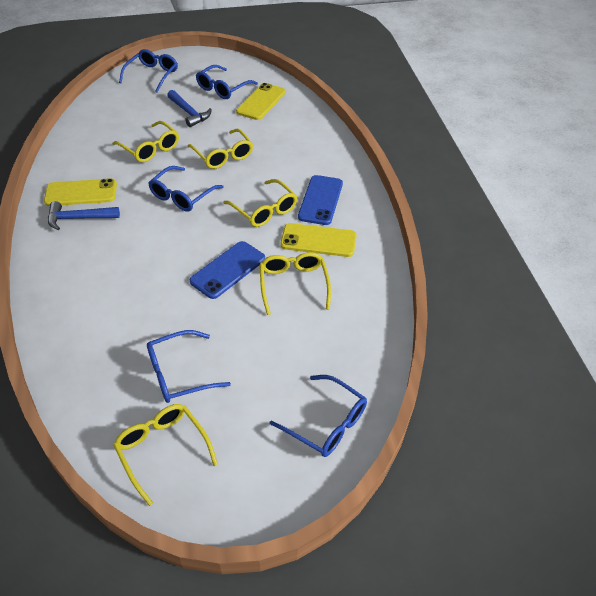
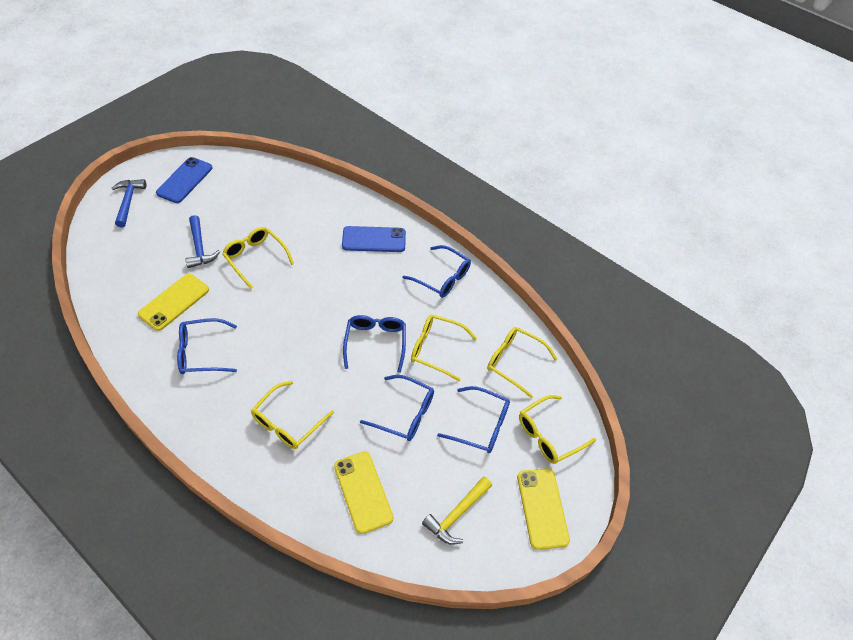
yellow hammer: none = 0 -> [422,477,492,545] = 1

